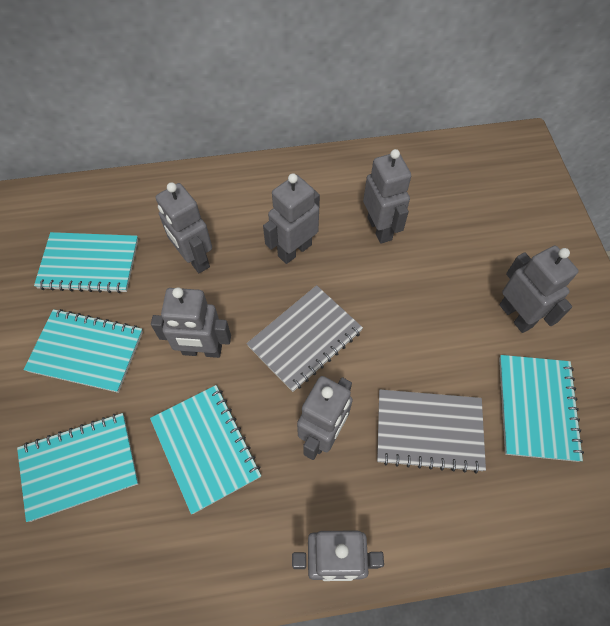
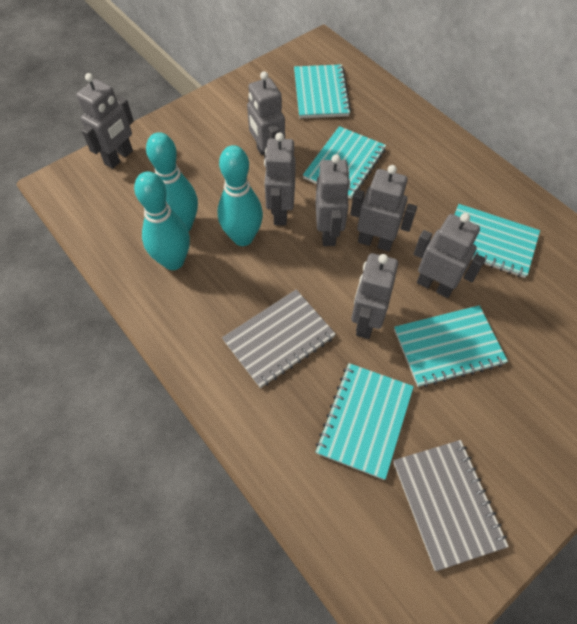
turquoise bowling pin: none = 0 -> [134,171,190,270] [146,132,198,232] [218,145,263,246] = 3

